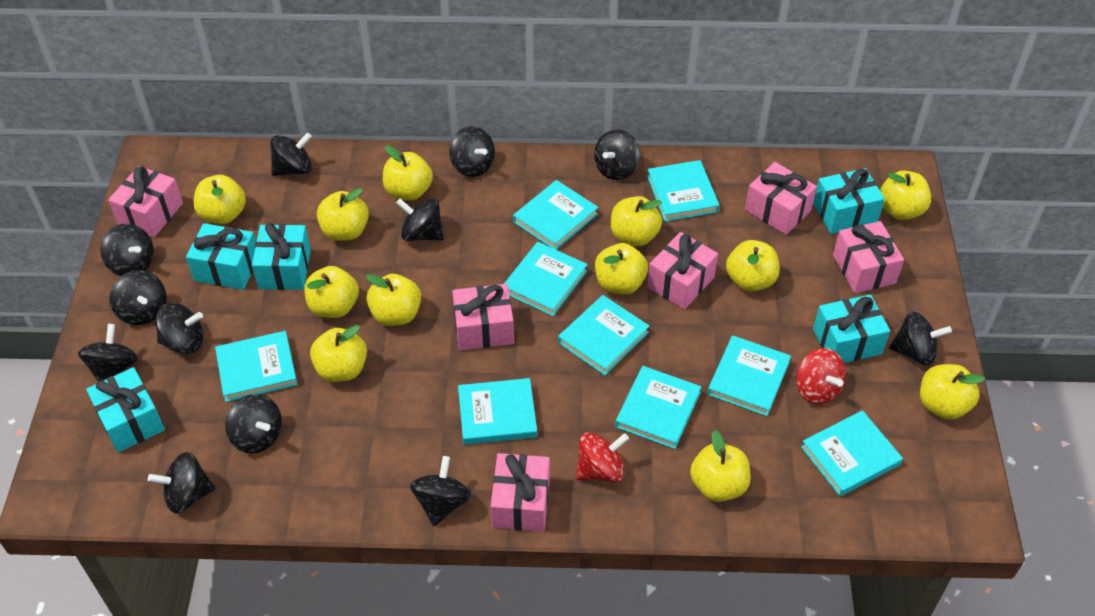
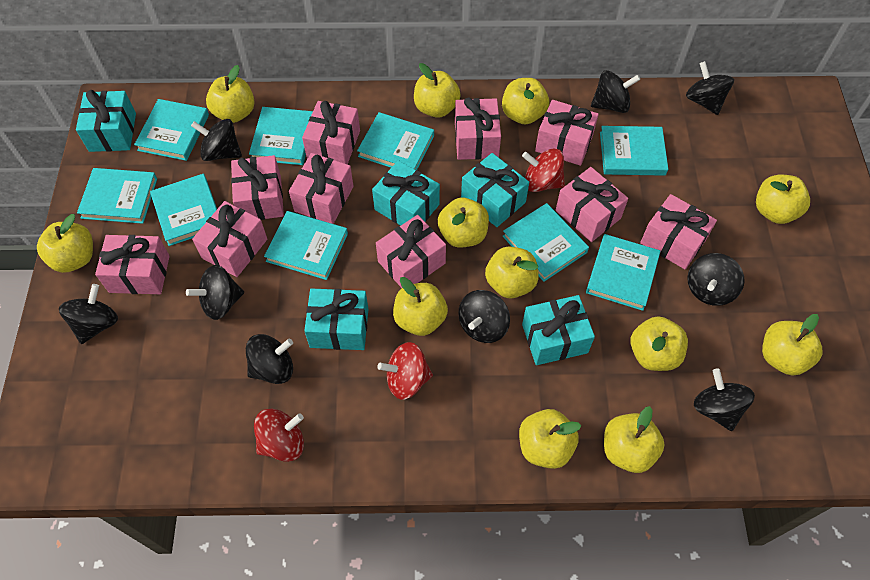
black spinning top: [78,324,138,381] [101,224,154,276] [109,270,166,325] [148,452,215,513] [156,303,203,354] [225,394,282,453] [270,133,312,176] [396,199,444,241] [410,456,471,526] [449,126,495,177] [594,130,640,180] [889,312,952,366] = 12 -> [59,284,118,344] [186,265,244,320] [191,119,242,161] [246,334,293,384] [458,290,510,343] [591,70,640,113] [686,61,734,115] [687,253,744,306] [694,368,755,431] = 9
pink gift: [108,166,183,238] [452,284,514,350] [490,453,550,532] [647,232,718,310] [745,162,817,235] [833,221,904,293] = 6 -> [95,235,170,294] [192,201,267,277] [231,155,284,220] [289,153,354,224] [302,101,360,164] [376,215,446,288] [455,97,501,160] [535,100,599,166] [556,167,628,242] [640,194,717,269] = 10
red spinning top: [576,432,629,482] [796,348,846,405] = 2 -> [254,409,304,462] [377,342,433,400] [522,149,565,192] = 3

